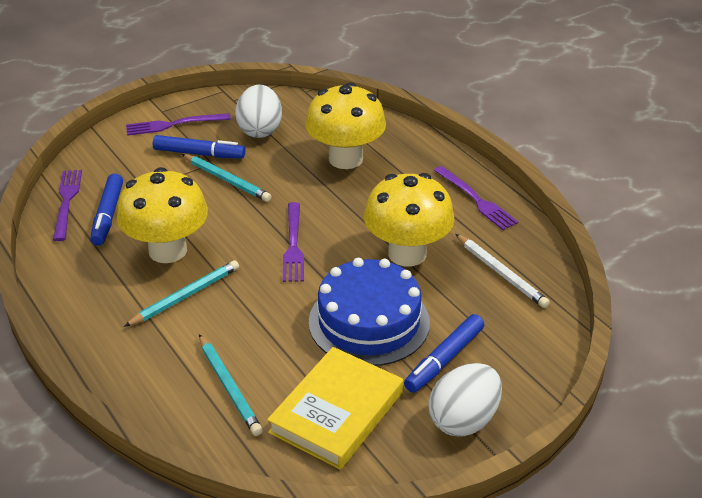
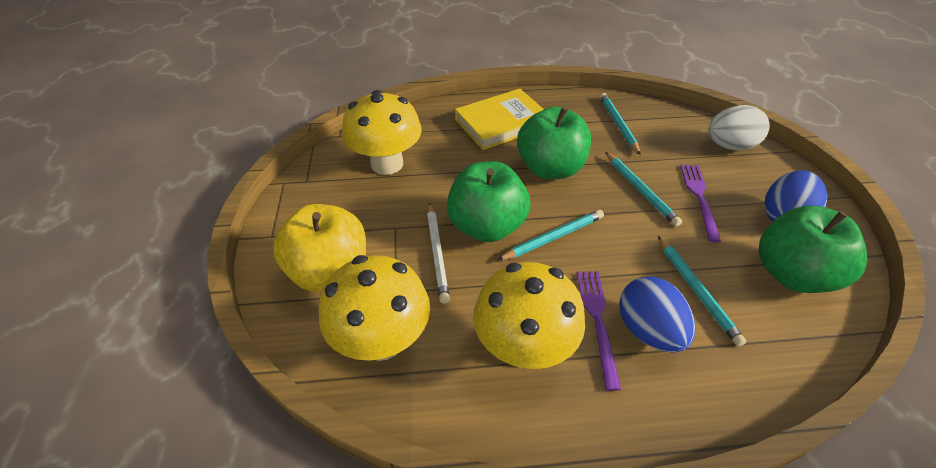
blue cake: [309,258,430,366] = 1 -> none = 0
blue egg: none = 0 -> [619,277,695,353] [764,170,827,222] = 2
blue marker: [90,173,123,246] [153,135,245,159] [404,314,484,393] = 3 -> none = 0
green apple: none = 0 -> [447,161,531,242] [517,107,591,179] [759,205,867,293] = 3
purple fork: [53,170,82,241] [126,113,231,136] [283,202,304,282] [434,166,518,230] = 4 -> [577,271,621,391] [680,164,721,242] = 2
turquoise pencil: [124,260,239,327] [182,154,272,202] [199,334,263,436] = 3 -> [497,210,604,261] [600,93,641,155] [605,152,682,227] [658,236,746,347] = 4
white egg: [235,85,282,138] [428,363,502,437] = 2 -> [708,105,770,150] = 1
yellow apple: none = 0 -> [273,204,366,292] = 1

